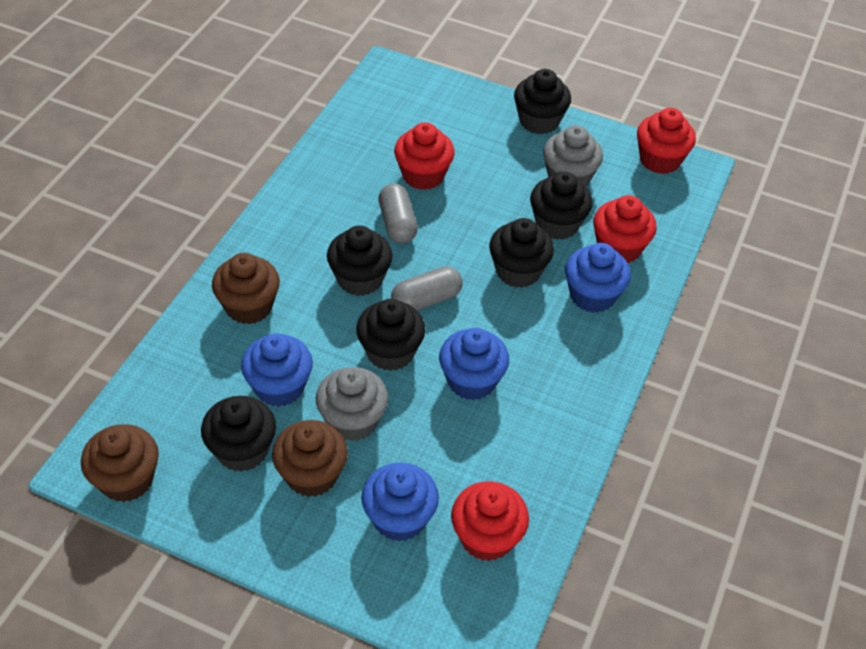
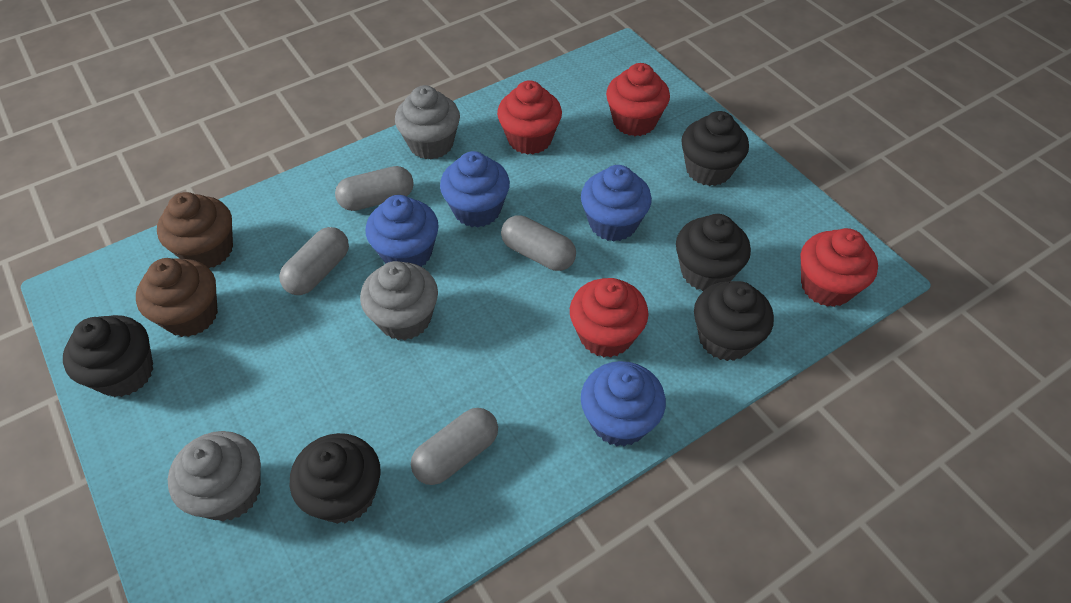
black cupcake: [201,396,276,472] [327,225,393,296] [356,299,425,371] [489,218,554,288] [514,69,571,134] [530,171,593,240] = 6 -> [63,315,153,397] [290,433,381,524] [676,214,751,291] [681,111,749,186] [694,281,774,361] = 5
brown cupcake: [81,424,159,502] [212,253,280,324] [272,420,348,497] = 3 -> [136,258,218,337] [157,192,233,268] = 2
grey capsule: [378,184,418,244] [391,266,463,311] = 2 -> [279,227,349,295] [335,166,414,211] [411,408,498,485] [501,215,576,271] = 4
grey cupcake: [316,367,388,441] [543,125,603,186] = 2 -> [168,431,261,521] [360,261,438,340] [395,85,460,160] = 3

